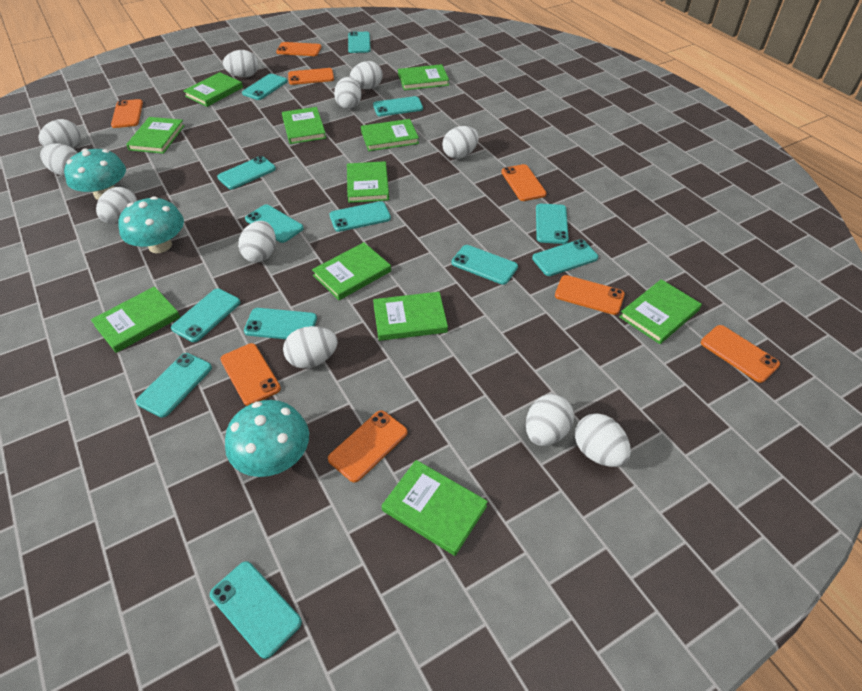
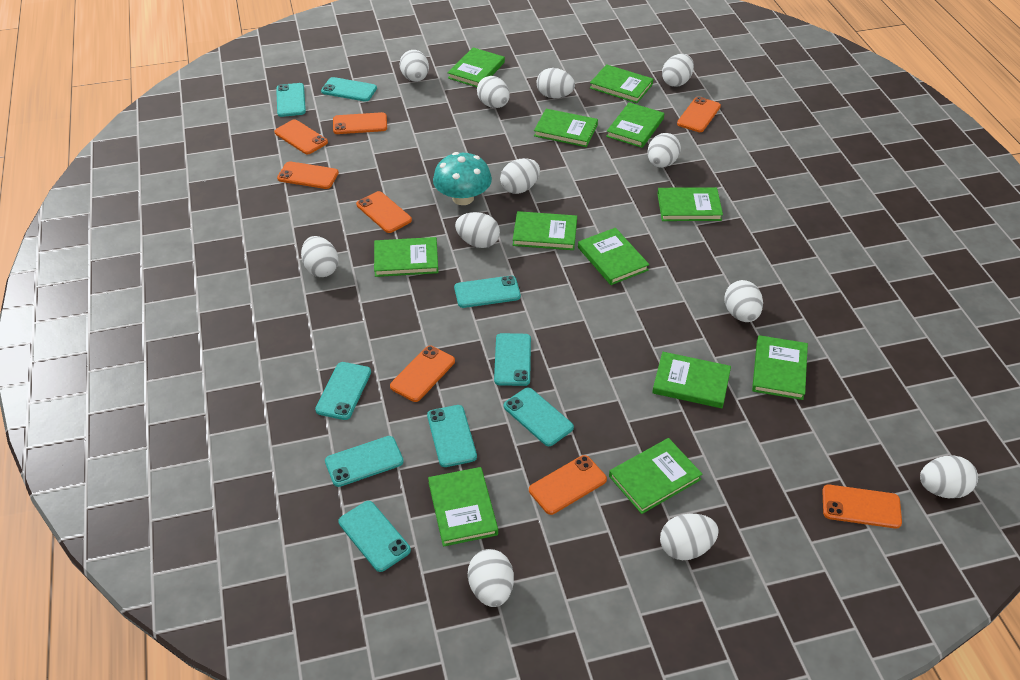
green book: [91,286,180,353] [126,117,185,154] [183,72,243,107] [282,107,326,144] [312,242,391,300] [347,161,389,203] [361,119,419,151] [373,292,448,341] [382,460,488,556] [398,64,449,90] [619,279,702,344] = 11 -> [374,237,438,277] [428,467,498,547] [448,48,505,87] [513,211,577,250] [534,109,598,147] [578,228,649,285] [590,64,653,103] [606,102,664,148] [609,438,702,514] [652,352,731,408] [657,187,723,221] [752,335,808,400] = 12
turquoise mushroom: [64,148,126,200] [118,196,184,253] [225,400,309,477] = 3 -> [433,152,492,205] = 1
turquoise phone: [136,353,212,418] [171,289,240,342] [210,561,302,659] [217,156,276,189] [242,74,287,100] [244,308,317,339] [245,204,304,243] [330,201,391,232] [348,32,371,53] [373,96,423,116] [451,245,518,285] [532,239,598,276] [536,204,569,244] = 13 -> [276,83,306,117] [315,362,371,420] [321,77,377,102] [325,436,404,487] [338,501,411,572] [427,405,477,467] [454,276,521,308] [494,333,531,386] [504,388,574,446] = 9
white egg: [39,119,81,148] [40,143,78,176] [96,187,137,224] [223,50,258,77] [238,221,276,263] [283,326,338,368] [334,77,361,109] [350,61,383,89] [442,126,479,159] [526,394,574,446] [575,413,631,467] = 11 -> [301,236,339,277] [400,50,429,82] [455,212,500,248] [468,549,514,607] [477,76,510,108] [500,158,540,194] [537,68,575,98] [647,133,681,168] [660,514,719,560] [662,54,694,87] [724,280,763,322] [920,455,978,498] = 12

